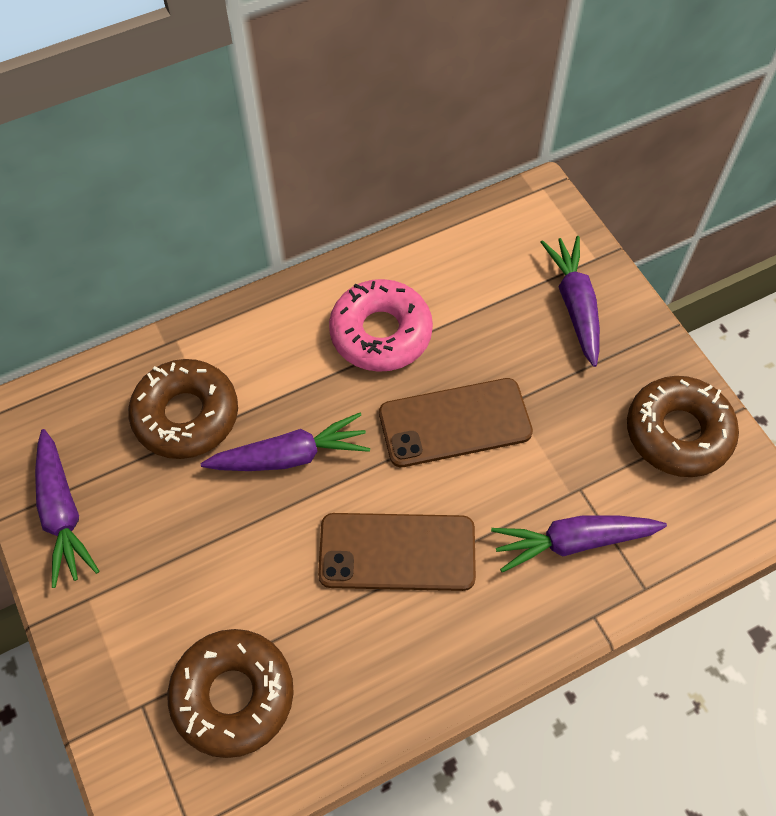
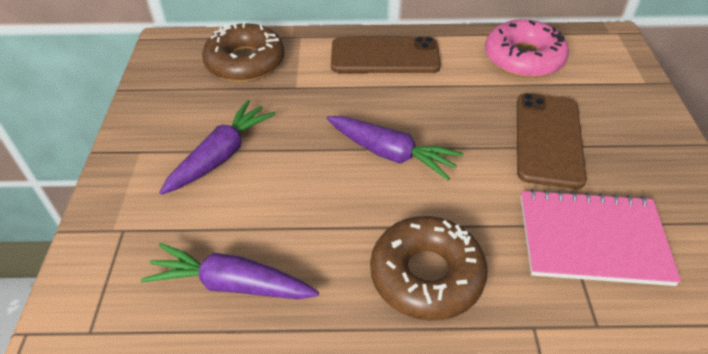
brown donut: [128,359,238,459] [168,629,294,758] [627,376,739,477] = 3 -> [202,23,284,82] [370,216,488,321] = 2
pink notebook: none = 0 -> [521,189,681,286] = 1
purple carrot: [35,429,99,588] [201,413,370,471] [491,515,667,573] [541,236,600,367] = 4 -> [141,243,319,299] [159,100,276,195] [326,116,463,180] = 3

